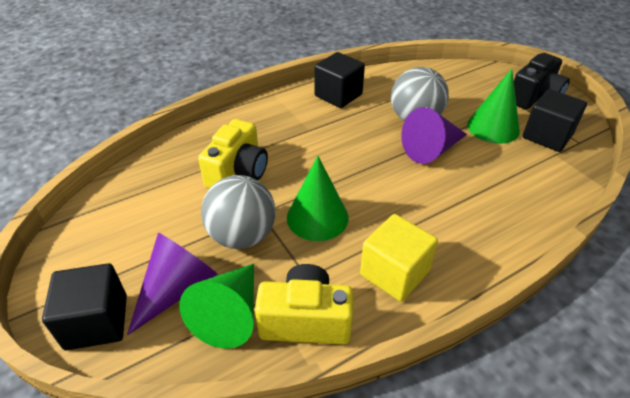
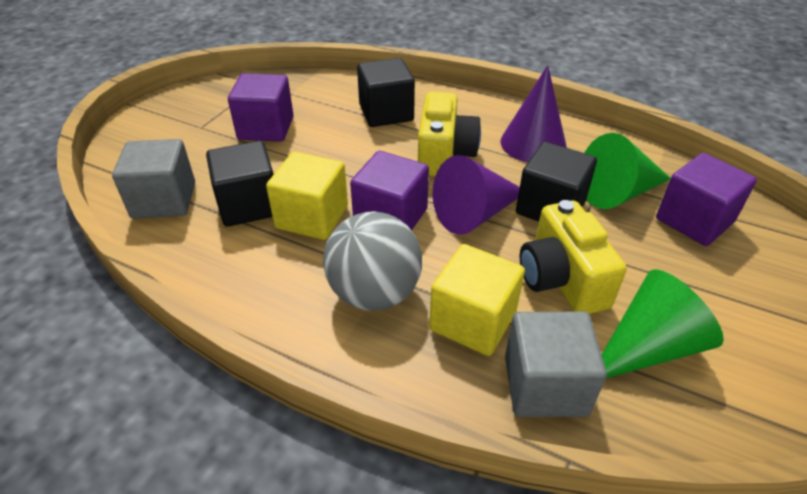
black camera: [514,53,570,110] = 1 -> none = 0
green cone: [179,264,254,349] [287,156,349,241] [467,69,520,144] = 3 -> [585,133,671,209] [602,270,724,378] = 2
grey ball: [201,175,276,249] [391,67,449,121] = 2 -> [323,211,422,310] = 1
grey cube: none = 0 -> [112,139,195,218] [505,312,607,417] = 2
purple cube: none = 0 -> [228,73,294,142] [350,151,429,230] [656,153,757,246] = 3
yellow cube: [360,214,438,302] = 1 -> [266,152,348,240] [429,244,525,356] = 2

